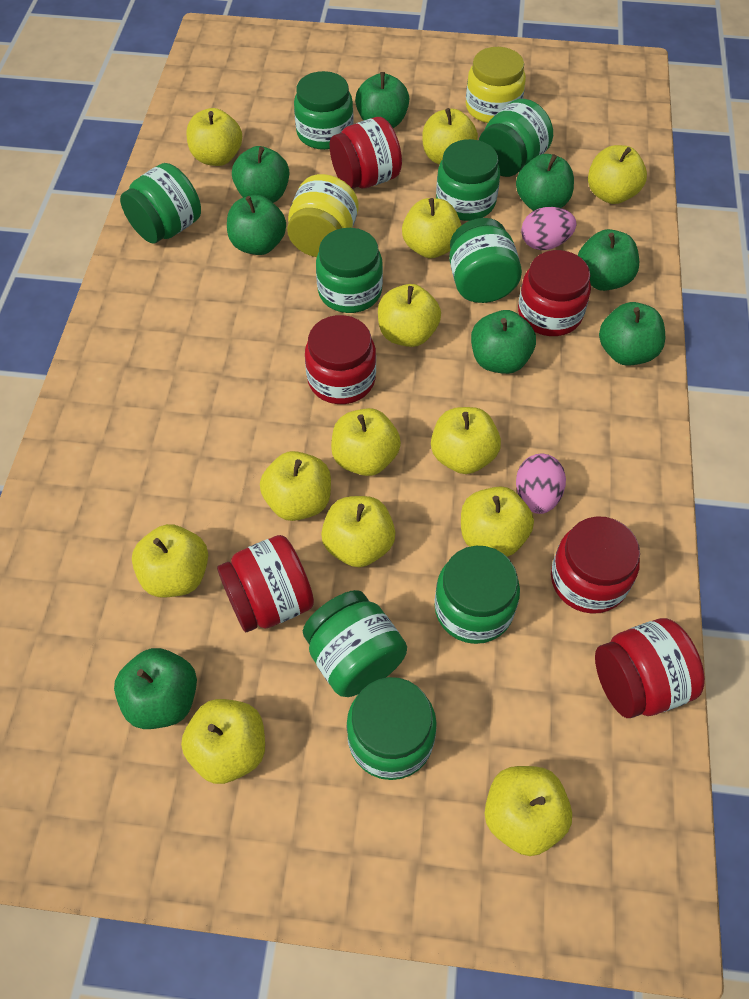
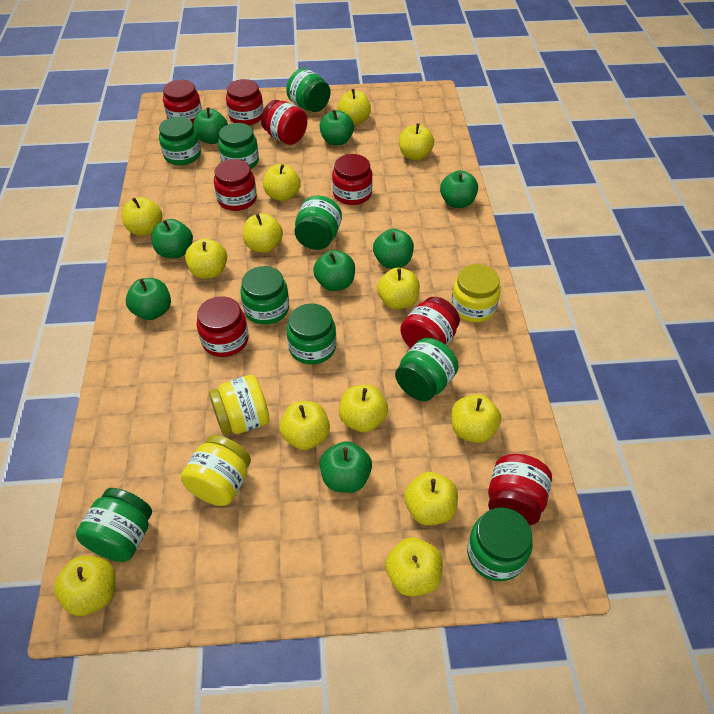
pink egg: [516,454,566,514] [521,207,576,250] = 2 -> none = 0
red jar: [217,535,314,632] [305,315,376,404] [330,117,402,189] [518,250,591,336] [551,516,640,614] [595,618,705,718] = 6 -> [163,80,202,123] [197,296,249,357] [214,159,257,211] [226,79,264,125] [261,100,307,145] [332,154,373,205] [400,297,460,348] [488,454,552,525] = 8
yellow jar: [287,174,358,257] [466,47,526,123] = 2 -> [181,435,251,506] [209,375,269,435] [451,264,501,322] = 3

